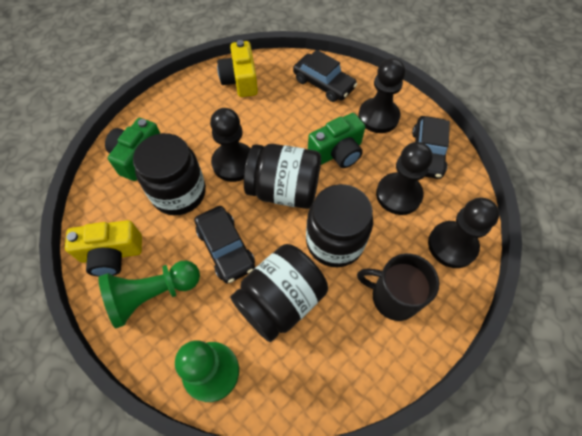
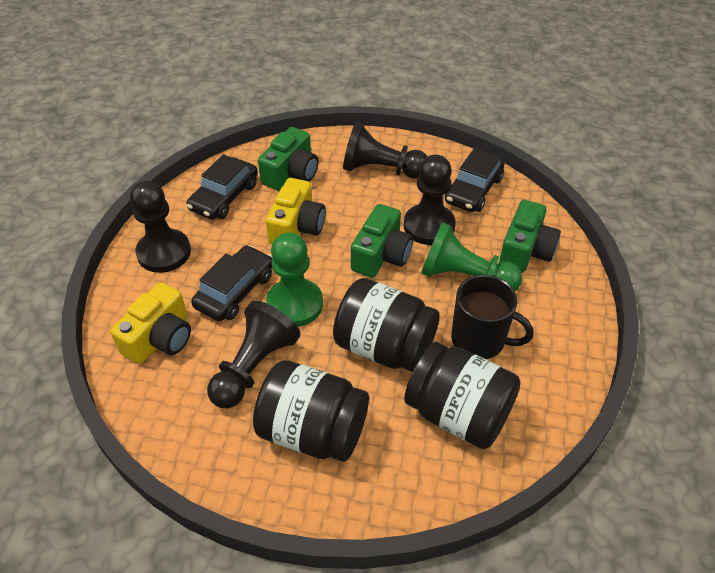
black jar: [133,133,206,215] [230,244,328,342] [244,144,321,209] [306,184,373,267] = 4 -> [253,360,369,462] [333,278,439,372] [404,342,521,449] = 3
green camera: [105,118,161,181] [308,113,365,168] = 2 -> [258,127,318,191] [351,204,413,278] [499,200,561,273] = 3

